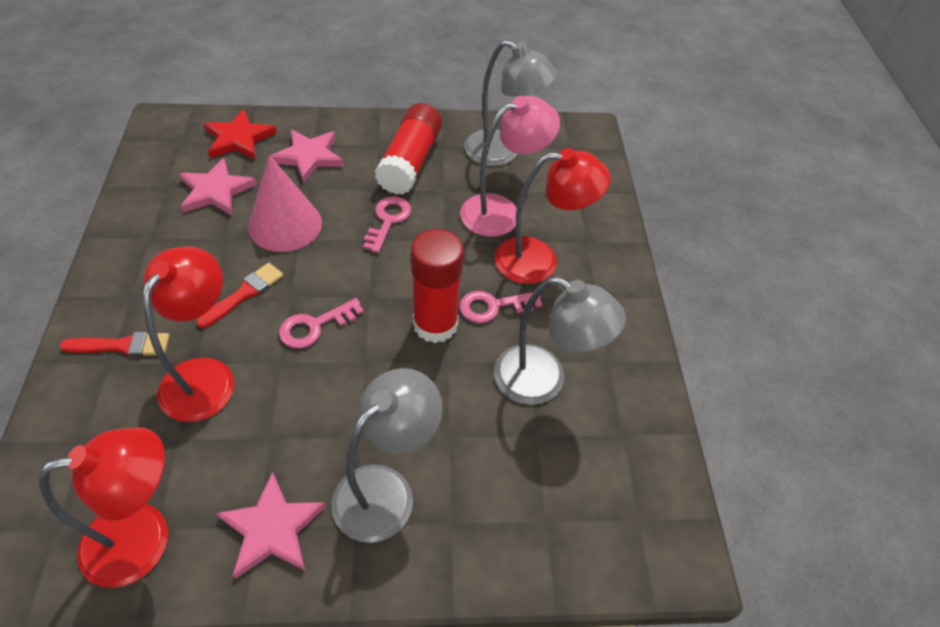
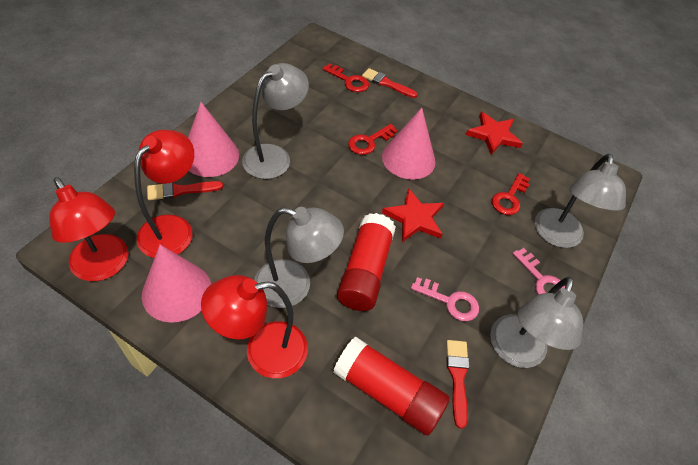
grey lamp: [331,368,442,543] [464,40,557,166] [494,277,626,405] = 3 -> [242,63,309,179] [254,207,344,308] [490,276,583,368] [535,154,626,248] = 4
pink cone: [248,155,322,252] = 1 -> [142,245,211,323] [188,102,239,177] [382,108,435,180] = 3
pink key: [279,298,364,349] [363,196,411,253] [460,291,543,323] = 3 -> [411,277,479,321] [512,248,565,295] = 2
pink lamp: [460,96,560,237] = 1 -> none = 0
pink star: [179,158,257,216] [216,472,326,579] [271,129,344,183] = 3 -> none = 0
red brush: [60,332,170,356] [197,263,283,328] = 2 -> [147,181,223,200] [362,68,418,98] [446,340,469,429] = 3
red key: none = 0 -> [322,63,369,92] [348,124,398,155] [492,173,530,215] = 3
red star: [204,109,277,160] = 1 -> [382,188,444,242] [466,112,523,155] = 2

